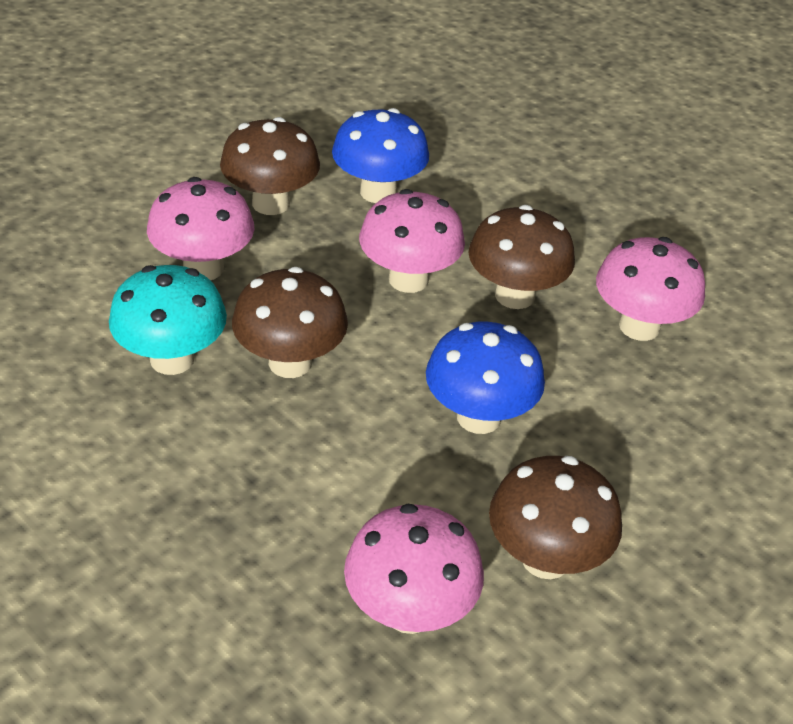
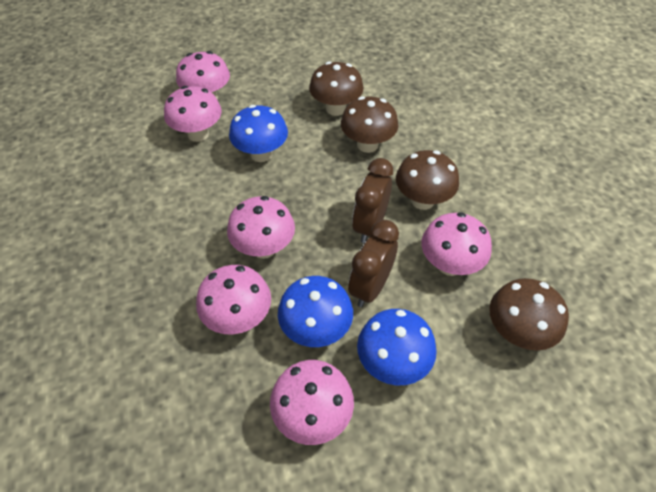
blue mushroom: [332,108,429,203] [426,322,545,434] = 2 -> [229,105,288,162] [278,276,353,347] [357,309,437,385] = 3
brown clock: none = 0 -> [348,220,399,307] [352,158,393,243] = 2
pink mushroom: [147,177,255,280] [344,504,484,634] [359,189,465,293] [596,237,705,341] = 4 -> [164,86,222,142] [176,51,230,99] [196,265,271,334] [227,196,295,259] [270,360,354,445] [421,212,492,276] = 6
turquoise mushroom: [109,265,227,375] = 1 -> none = 0

